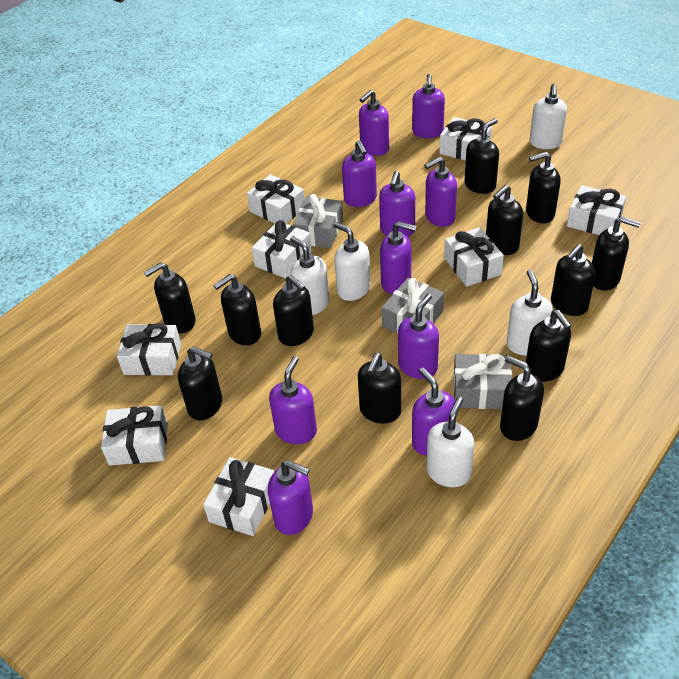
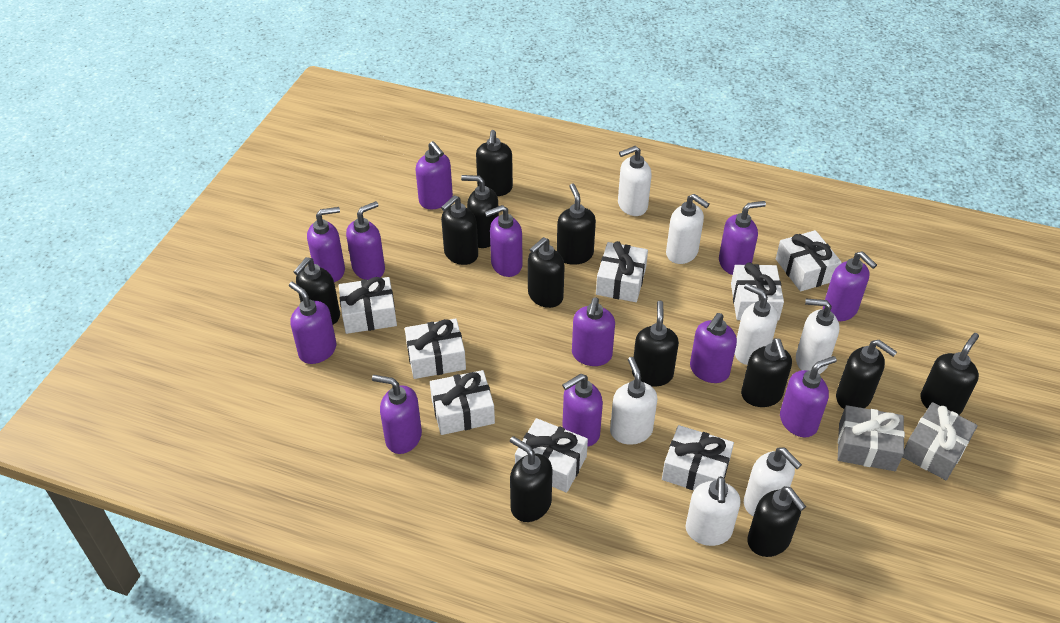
grey gift: [293,194,343,248] [382,278,444,334] [453,354,512,409] = 3 -> [838,405,905,471] [903,402,978,480] = 2
purple soap dispenser: [268,460,313,535] [269,356,317,444] [342,140,377,207] [359,90,389,156] [379,171,415,237] [380,221,417,294] [398,294,439,379] [412,74,445,138] [412,368,455,456] [425,157,457,227] = 10 -> [289,282,336,364] [307,207,345,282] [346,201,385,280] [372,375,422,454] [416,141,453,209] [485,205,522,277] [562,374,603,447] [572,298,615,366] [690,313,737,383] [719,201,766,275] [780,356,837,438] [823,251,877,321] = 12
white soap dispenser: [290,236,329,315] [333,222,371,301] [426,397,475,487] [507,270,553,356] [530,84,567,149] = 5 -> [610,357,658,445] [618,146,651,216] [666,194,710,264] [685,476,741,546] [735,283,778,365] [744,447,802,516] [796,299,839,374] = 7

